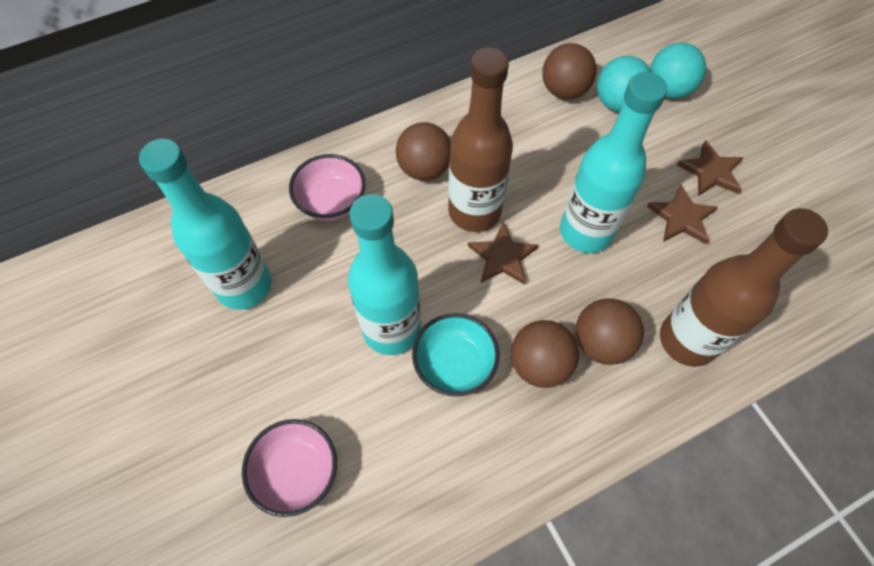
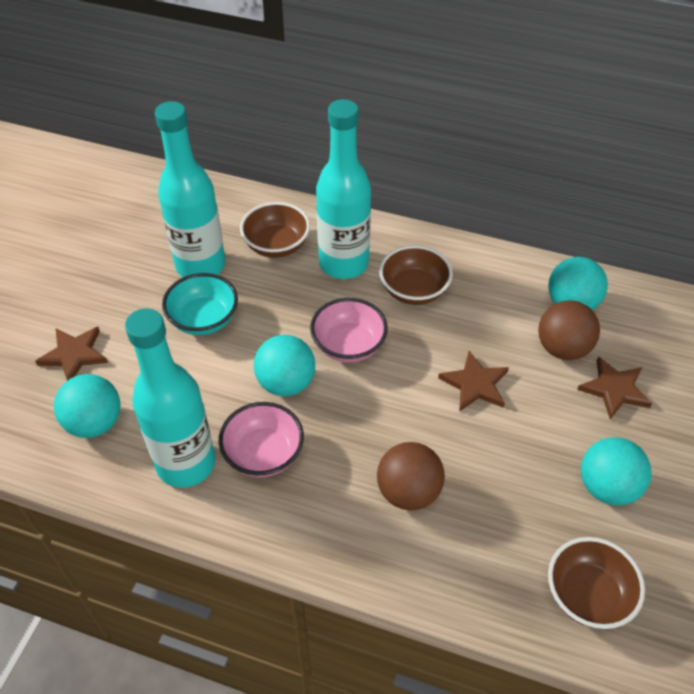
brown ball: [396,122,451,181] [511,320,579,388] [542,43,597,99] [575,299,644,365] = 4 -> [377,442,445,510] [538,301,600,360] = 2
brown bottle: [448,48,513,232] [660,208,828,367] = 2 -> none = 0
brown bowl: none = 0 -> [240,202,310,258] [379,245,453,305] [548,537,645,629] = 3
turquoise ball: [597,56,651,112] [650,43,706,99] = 2 -> [54,374,121,438] [254,335,315,396] [548,257,608,310] [581,437,651,505] = 4

